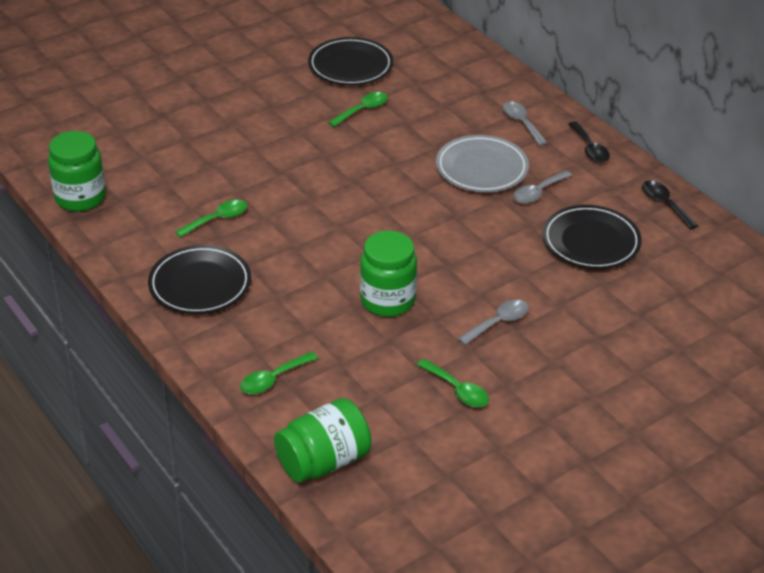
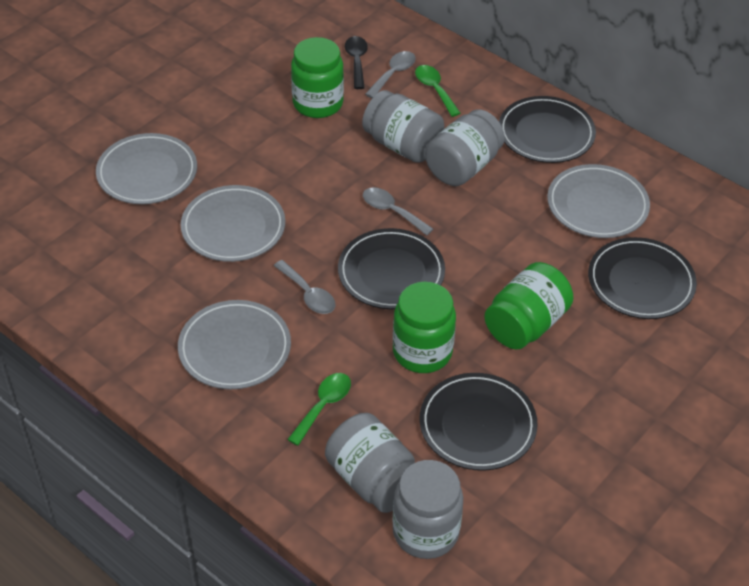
black plate: [148,245,251,315] [308,37,393,85] [542,205,642,269] = 3 -> [338,228,445,309] [420,373,538,471] [499,96,596,163] [588,237,697,319] = 4
black spoon: [568,121,610,163] [642,180,698,230] = 2 -> [345,36,368,89] = 1
green spoon: [175,200,247,237] [240,352,318,394] [328,92,388,127] [417,359,489,407] = 4 -> [287,373,351,446] [415,65,461,117] = 2
grey jar: none = 0 -> [325,413,415,513] [362,90,444,163] [393,460,463,559] [425,109,505,186] = 4
grey plate: [436,135,529,192] = 1 -> [96,133,197,204] [178,300,291,389] [181,185,285,262] [547,164,650,238] = 4

